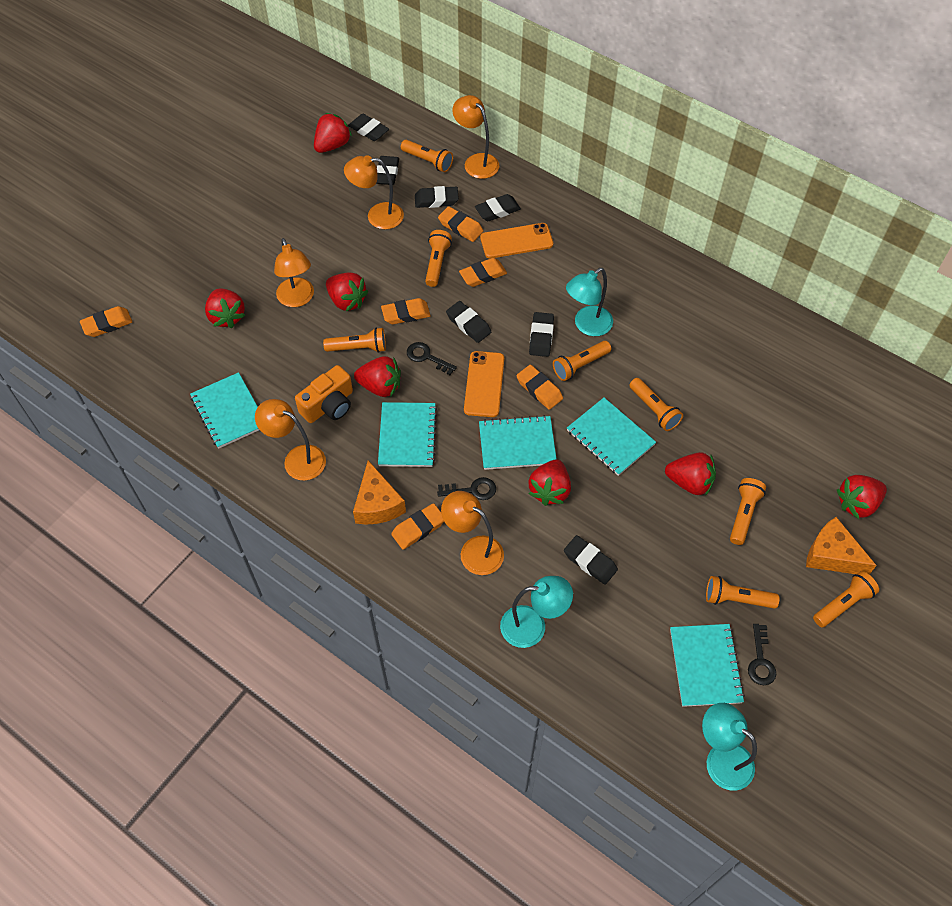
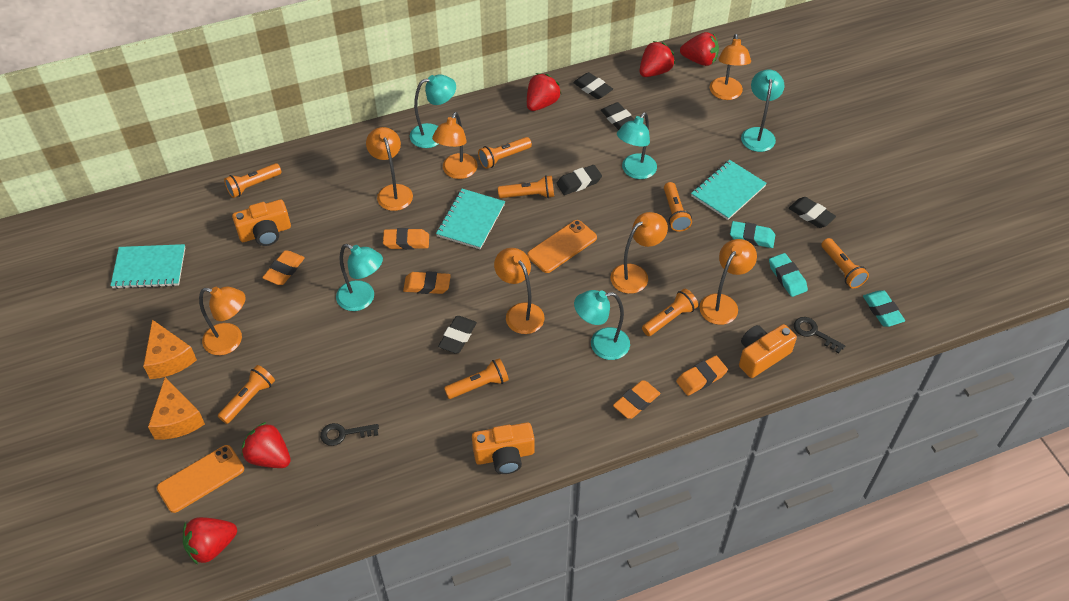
black eraser: [348,114,389,141] [376,156,399,185] [415,186,459,208] [446,301,491,343] [475,194,521,221] [529,312,554,357] [564,535,618,585] = 7 -> [438,316,477,354] [556,165,602,195] [573,72,613,99] [601,102,634,130] [789,197,836,228] = 5
black key: [407,342,457,375] [437,477,496,500] [748,624,776,685] = 3 -> [320,423,379,446] [794,317,845,354] = 2
orange camera: [295,365,353,423] = 1 -> [232,199,291,246] [472,422,535,474] [739,324,797,378] = 3
orange eraser: [80,306,132,337] [381,298,431,324] [391,503,444,550] [438,206,484,242] [459,258,507,287] [516,365,563,410] = 6 -> [262,250,305,285] [383,228,429,250] [403,271,451,294] [613,380,661,419] [676,356,728,396] = 5
orange lamp: [255,399,326,481] [274,238,314,307] [344,155,404,229] [441,491,504,575] [452,95,499,179] = 5 -> [199,287,246,355] [366,127,413,211] [432,112,478,179] [494,248,545,334] [610,212,668,294] [699,239,757,325] [710,34,751,100] = 7
red strawberry: [205,288,245,328] [314,113,352,153] [326,272,368,311] [354,356,401,397] [528,459,571,506] [665,452,716,496] [837,475,887,519] = 7 -> [183,517,237,565] [242,422,291,468] [527,73,561,111] [640,41,675,77] [680,32,719,66] = 5
turquoise eraser: none = 0 -> [730,221,775,248] [769,253,808,297] [863,290,905,327] = 3
turquoise lamp: [500,576,573,648] [566,268,613,336] [702,703,757,791] = 3 -> [336,244,383,311] [410,74,456,148] [574,290,630,360] [617,112,657,179] [741,70,784,152] = 5
turquoise notebook: [190,372,259,449] [378,402,437,467] [479,415,556,470] [567,398,656,476] [670,624,745,707] = 5 -> [110,244,185,289] [436,189,505,249] [691,160,767,220] = 3

